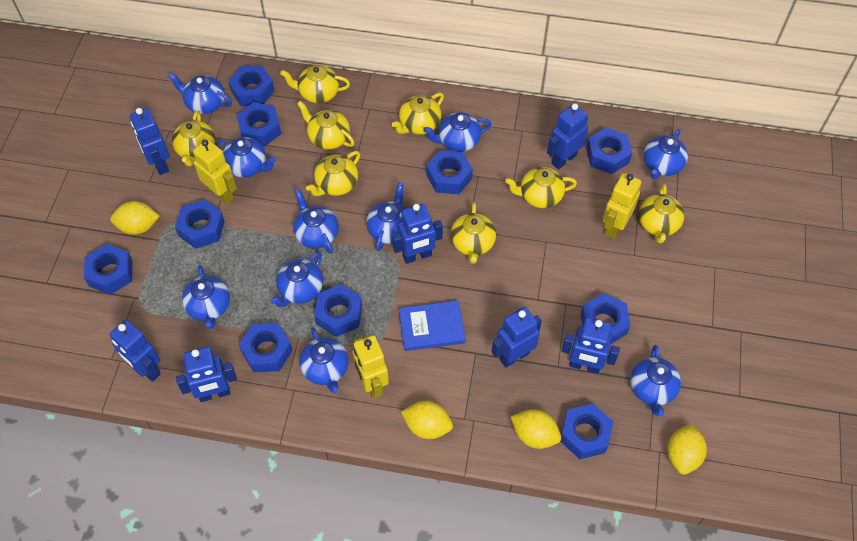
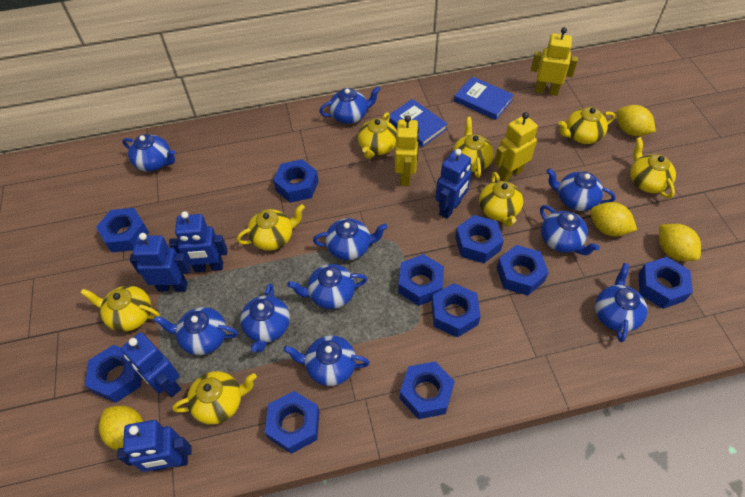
blue book: [399,301,466,351] = 1 -> [389,99,448,147] [454,76,514,120] = 2
blue robot: [109,320,161,382] [130,108,170,175] [176,347,237,402] [392,204,443,264] [491,307,542,368] [547,103,588,169] [561,318,620,374] = 7 -> [117,420,192,472] [121,332,181,397] [130,233,191,292] [169,211,228,272] [435,149,472,219] = 5

